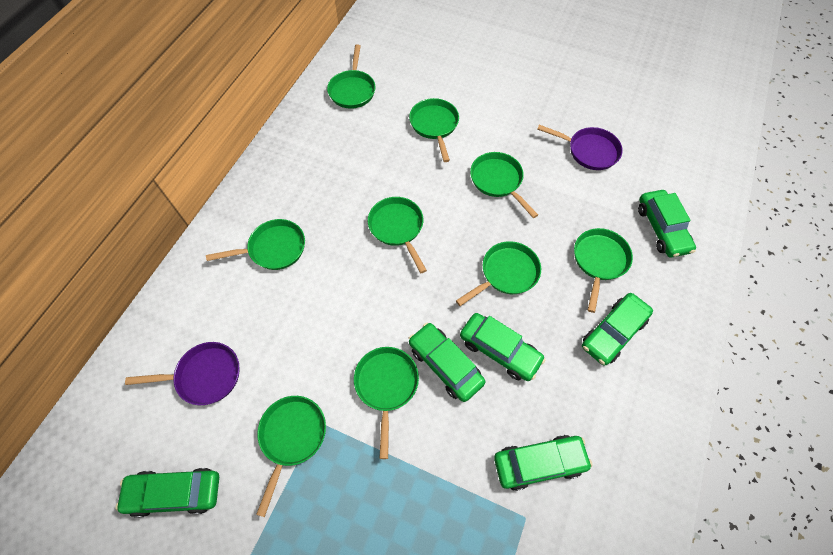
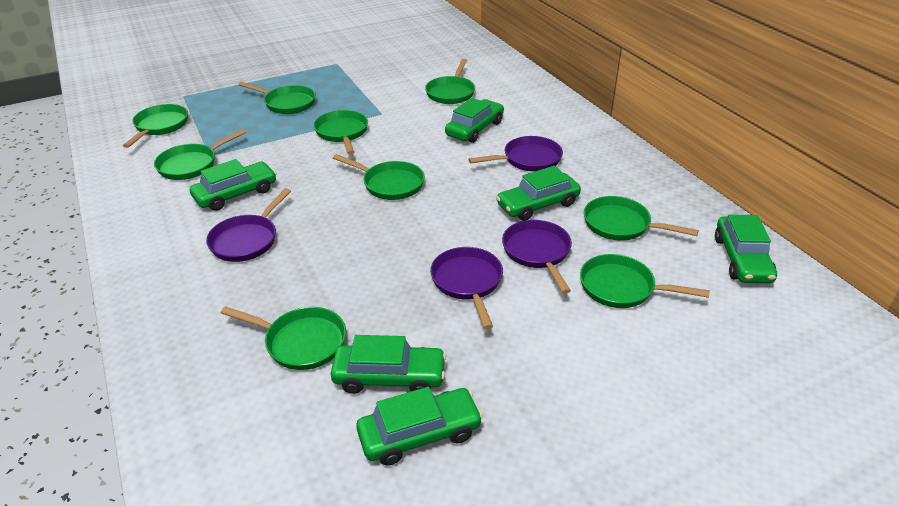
purple pan: [125,342,239,405] [537,125,623,170] = 2 -> [206,188,291,262] [430,247,503,329] [468,136,563,172] [502,220,572,294] = 4

